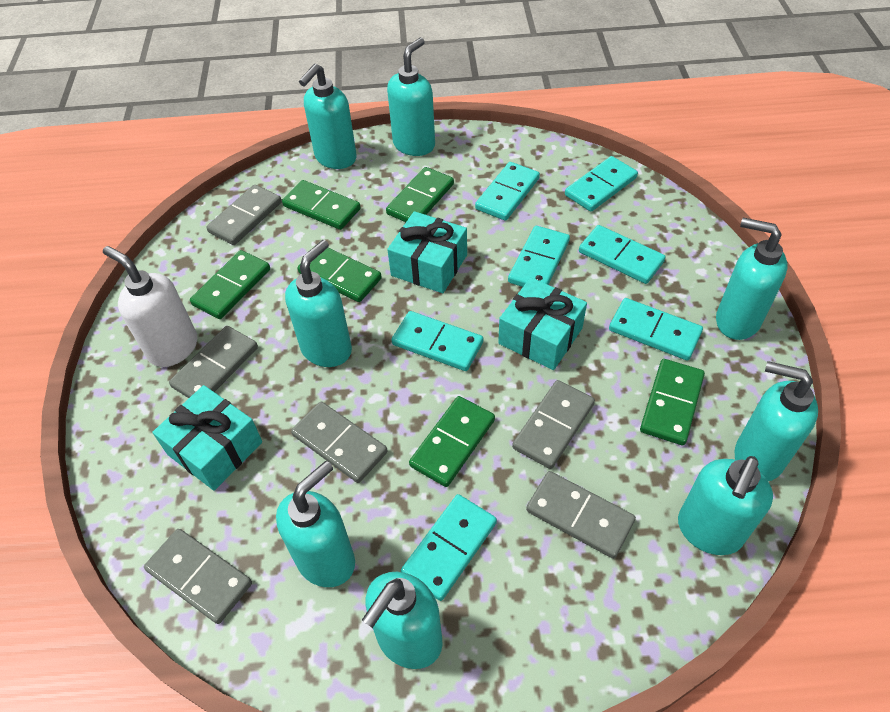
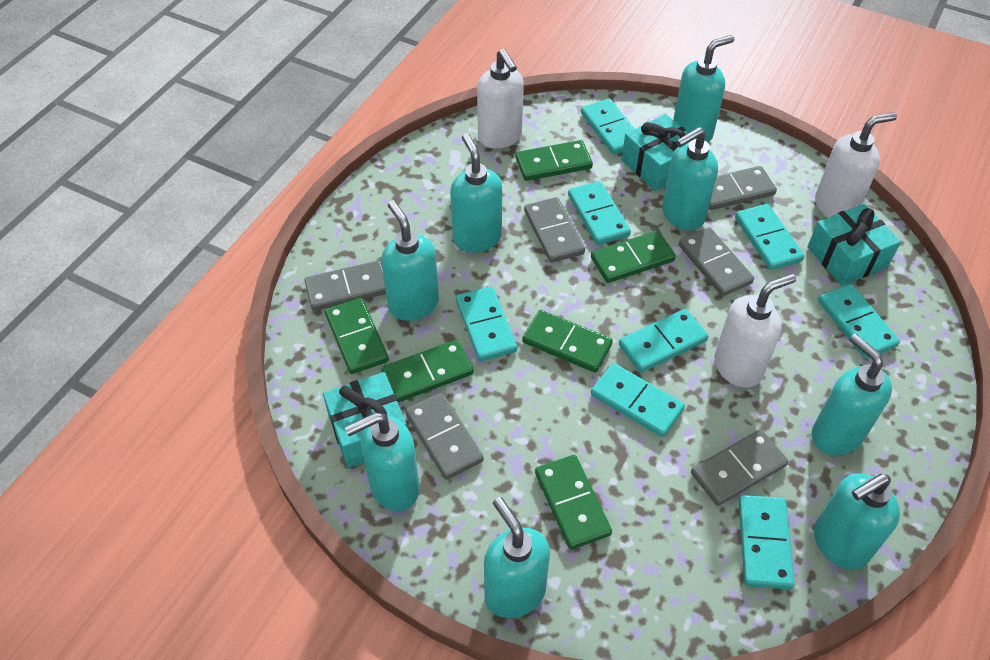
turquoise domino: [392,311,483,371] [401,494,497,601] [475,162,540,221] [508,226,570,287] [565,156,638,212] [579,225,666,284] [609,298,703,361] = 7 -> [456,287,517,361] [568,181,631,245] [581,98,635,155] [591,363,685,437] [619,309,708,372] [735,204,804,270] [738,495,795,590] [818,284,900,359] = 8
white soap dispenser: [103,246,197,367] = 1 -> [477,49,524,149] [715,274,796,388] [815,112,897,217] = 3

